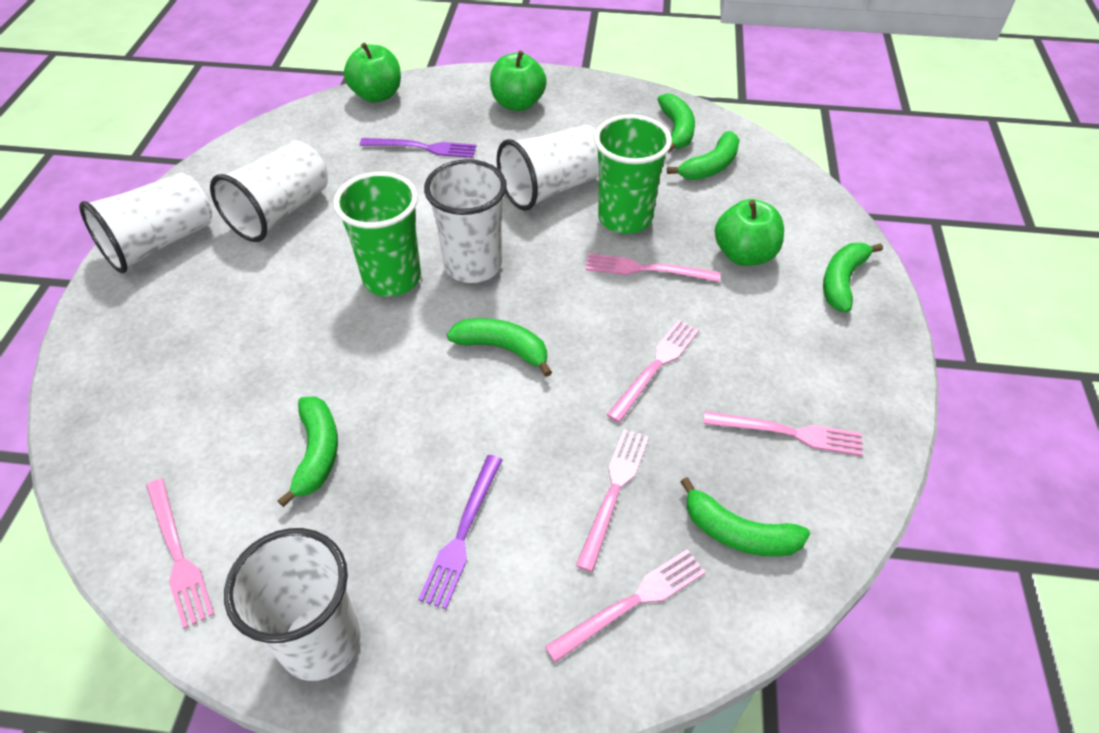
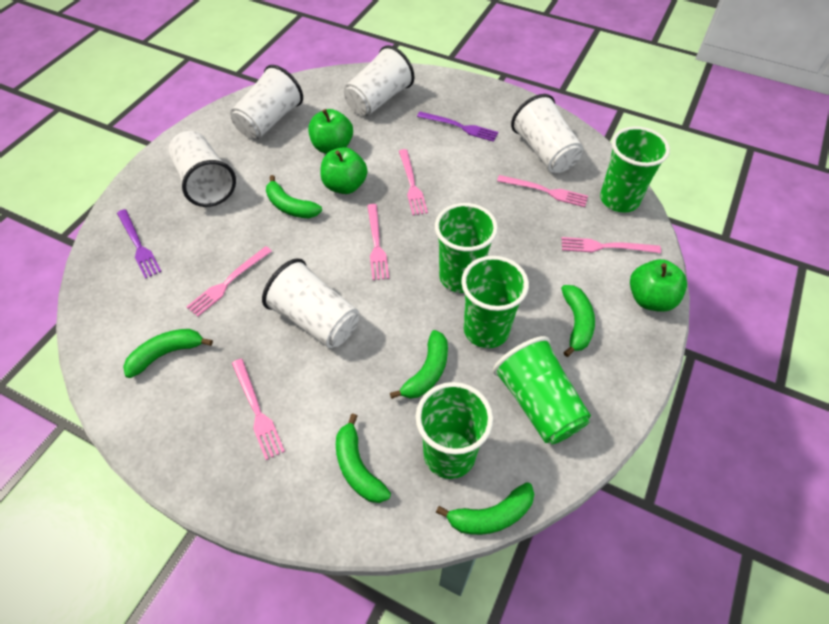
green cup: [333,172,421,297] [594,114,672,234] = 2 -> [416,382,493,479] [435,203,498,293] [461,256,529,348] [493,336,591,444] [600,126,670,213] = 5

